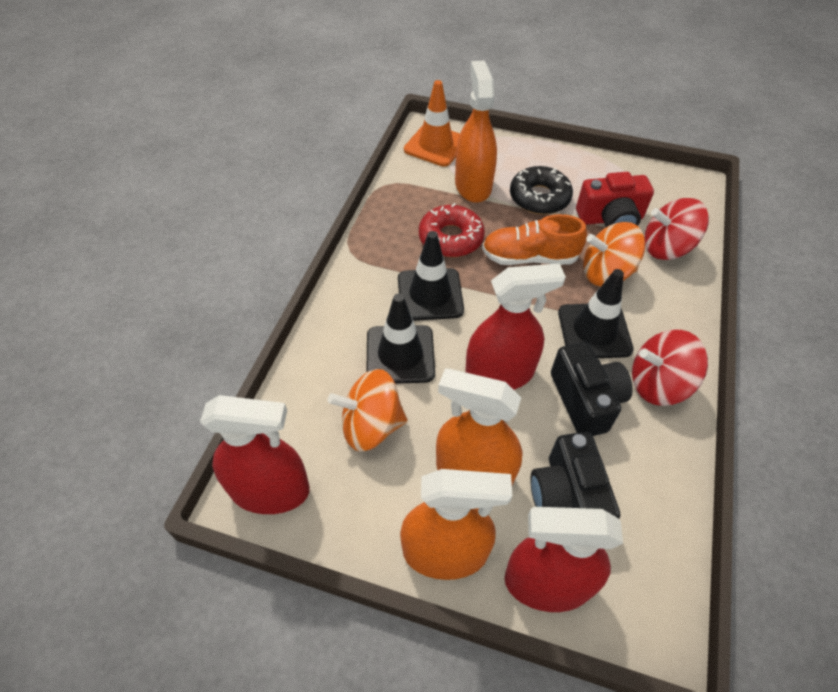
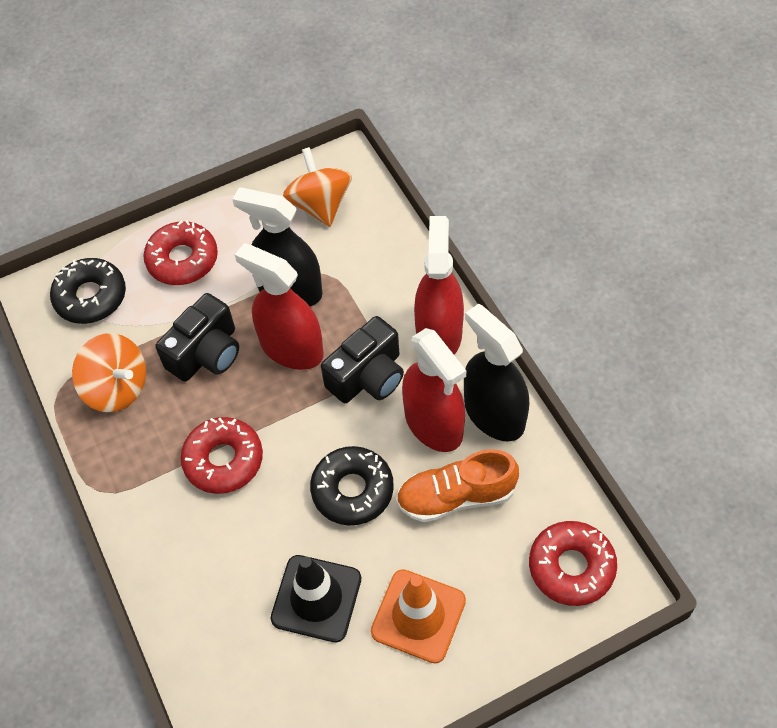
black donut: [510,166,573,215] = 1 -> [50,258,126,324] [310,446,394,525] = 2
black spray bottle: none = 0 -> [232,187,323,306] [464,304,529,441] = 2
black traffic cone: [366,293,435,384] [398,231,464,321] [558,269,634,358] = 3 -> [271,555,361,642] = 1
orange spray bottle: [400,469,512,580] [436,369,523,485] [455,61,497,203] = 3 -> none = 0
red camera: [576,172,654,227] = 1 -> none = 0
red donut: [419,203,485,257] = 1 -> [143,220,218,285] [180,417,263,494] [529,521,617,606] = 3
red spinning top: [632,330,708,406] [645,198,709,260] = 2 -> none = 0

